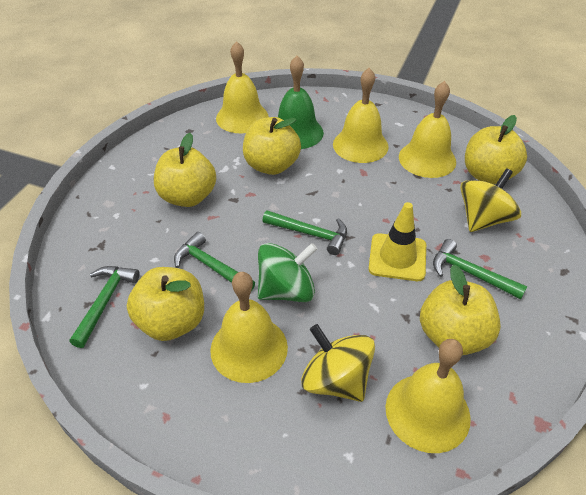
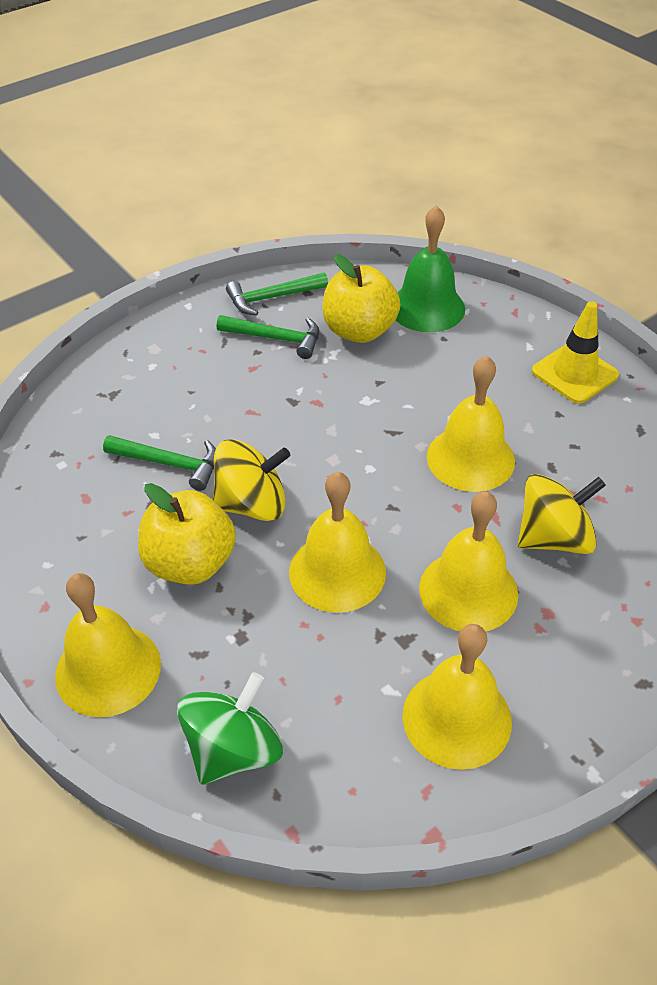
green hammer: [70,266,140,348] [174,232,255,291] [262,210,347,255] [433,239,527,299] = 4 -> [103,435,216,491] [217,315,319,359] [226,272,328,316] = 3
yellow apple: [127,267,204,341] [154,133,216,207] [243,117,301,175] [420,264,501,355] [465,115,527,185] = 5 -> [138,483,236,585] [322,254,400,343] = 2

